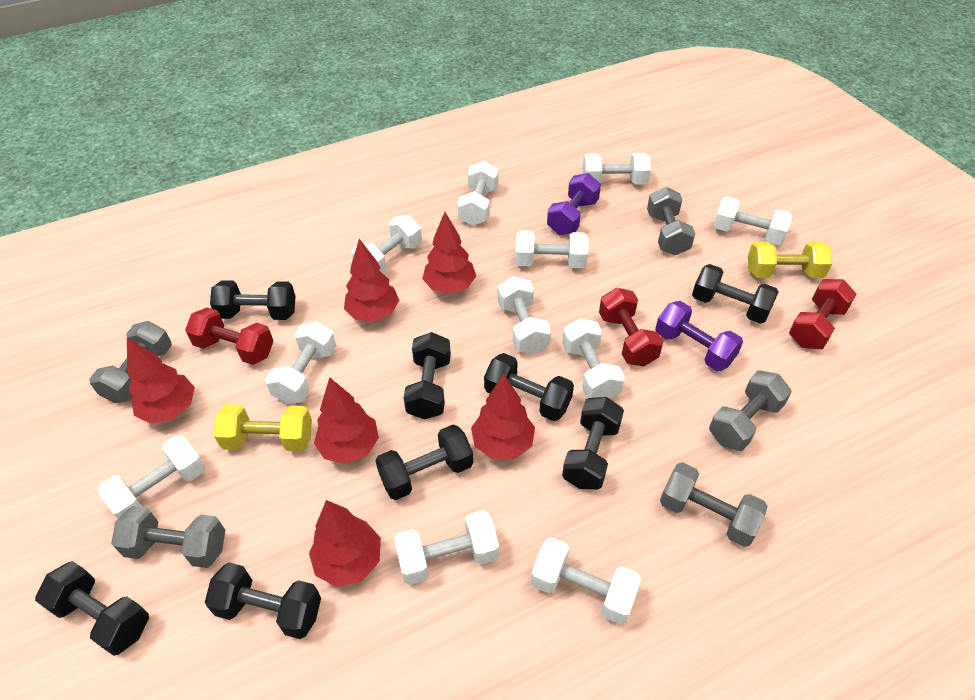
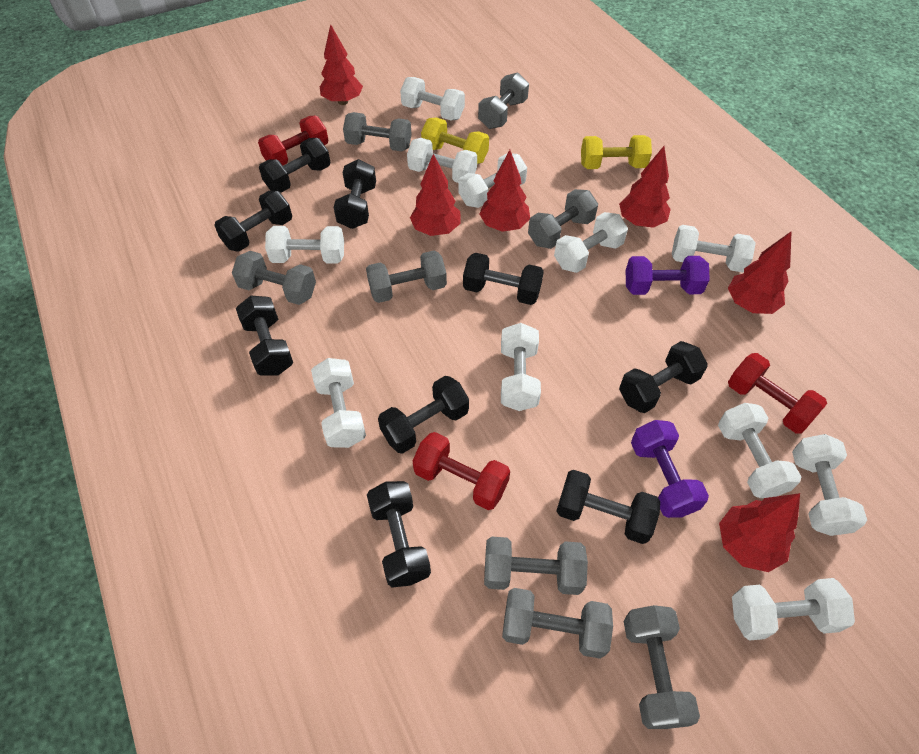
black dumbbell: [35,561,149,656] [205,562,321,639] [210,280,296,320] [375,425,473,500] [403,332,451,420] [484,353,574,421] [562,397,624,489] [692,264,778,324] = 8 -> [214,191,292,252] [236,296,293,376] [259,138,331,193] [334,159,376,229] [367,481,431,588] [378,376,469,453] [463,253,544,305] [556,470,660,544] [619,341,708,413] = 9
grey dumbbell: [89,321,172,403] [111,506,225,568] [647,187,695,255] [660,462,768,547] [709,370,792,451] = 5 -> [232,251,316,305] [343,112,412,151] [366,251,447,303] [478,72,529,129] [484,537,588,595] [502,588,613,659] [528,189,598,249] [624,605,700,729] = 8

